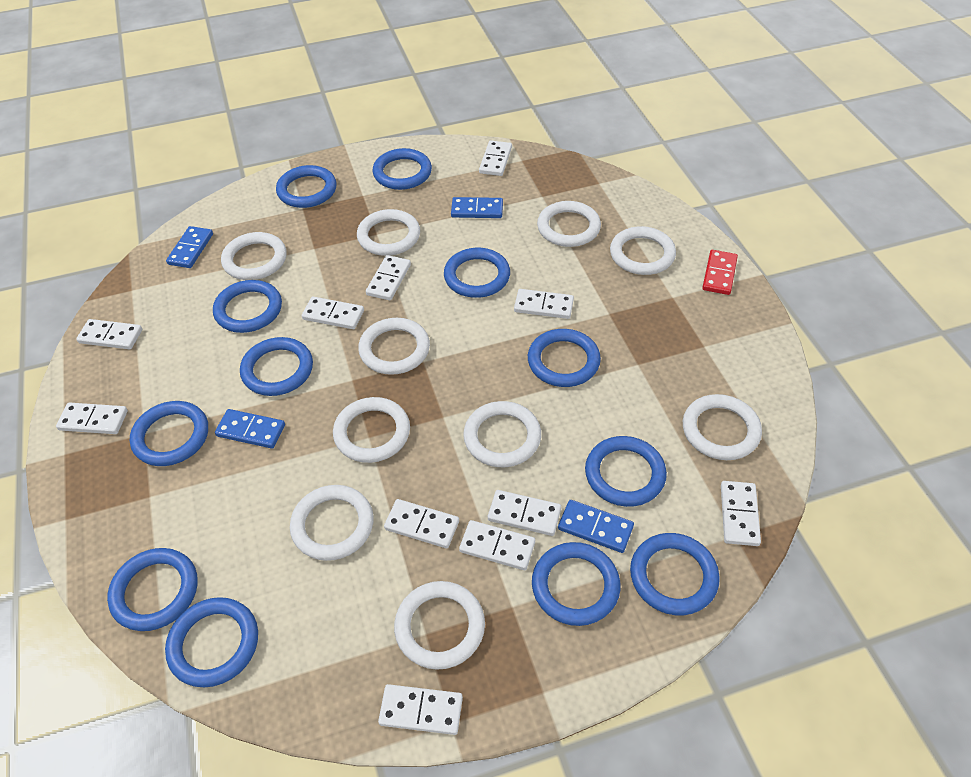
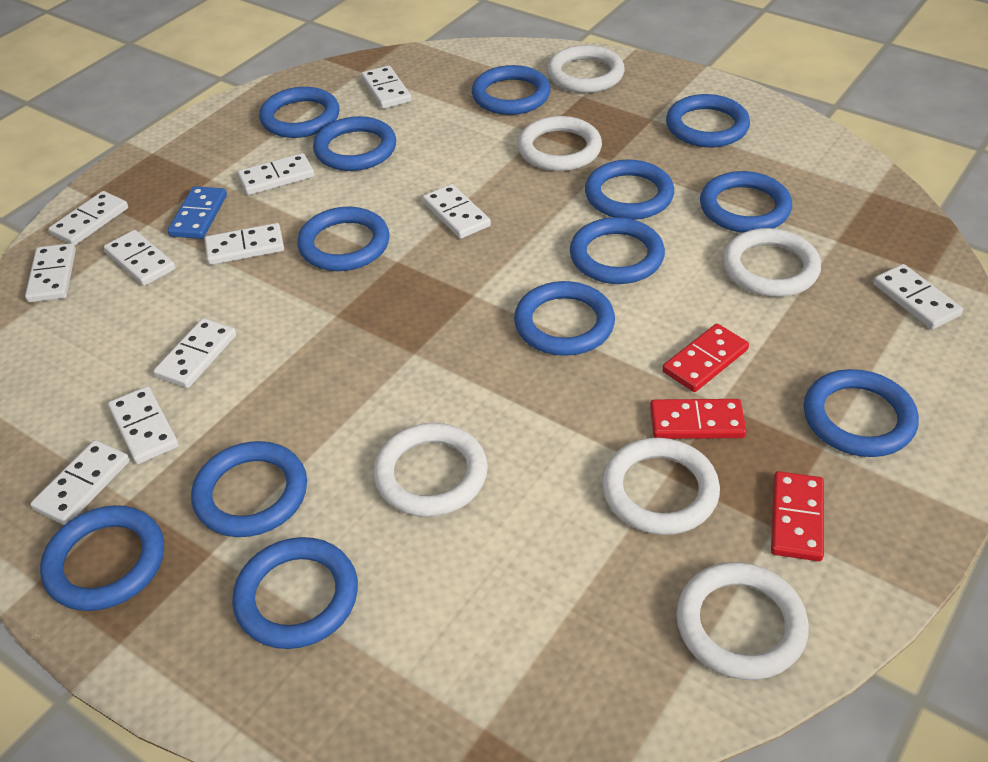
blue domino: [166,226,213,268] [215,409,285,449] [451,197,503,218] [558,500,634,553] = 4 -> [168,186,227,239] = 1
blue ring: [107,548,198,631] [130,401,208,466] [165,597,258,688] [213,280,282,333] [240,337,313,396] [276,165,336,208] [373,148,432,190] [444,248,510,298] [528,329,601,387] [532,542,621,626] [585,436,667,507] [630,533,720,615] = 12 -> [40,505,164,611] [191,441,307,537] [232,537,358,649] [259,87,339,138] [297,207,390,271] [313,116,396,171] [472,65,551,115] [514,281,615,356] [570,217,665,284] [585,160,674,220] [666,94,750,147] [700,171,792,233] [804,369,919,457] = 13
red domino: [702,250,738,295] = 1 -> [650,399,746,439] [662,324,749,392] [771,471,824,561] = 3
white ring: [221,232,287,280] [290,485,374,561] [333,397,410,463] [357,209,420,256] [358,318,430,375] [394,581,485,670] [463,401,541,467] [537,201,601,247] [610,226,676,275] [683,394,762,460] = 10 -> [373,423,488,517] [518,116,602,171] [547,45,625,93] [602,438,720,535] [676,562,809,680] [722,228,821,297] = 6

